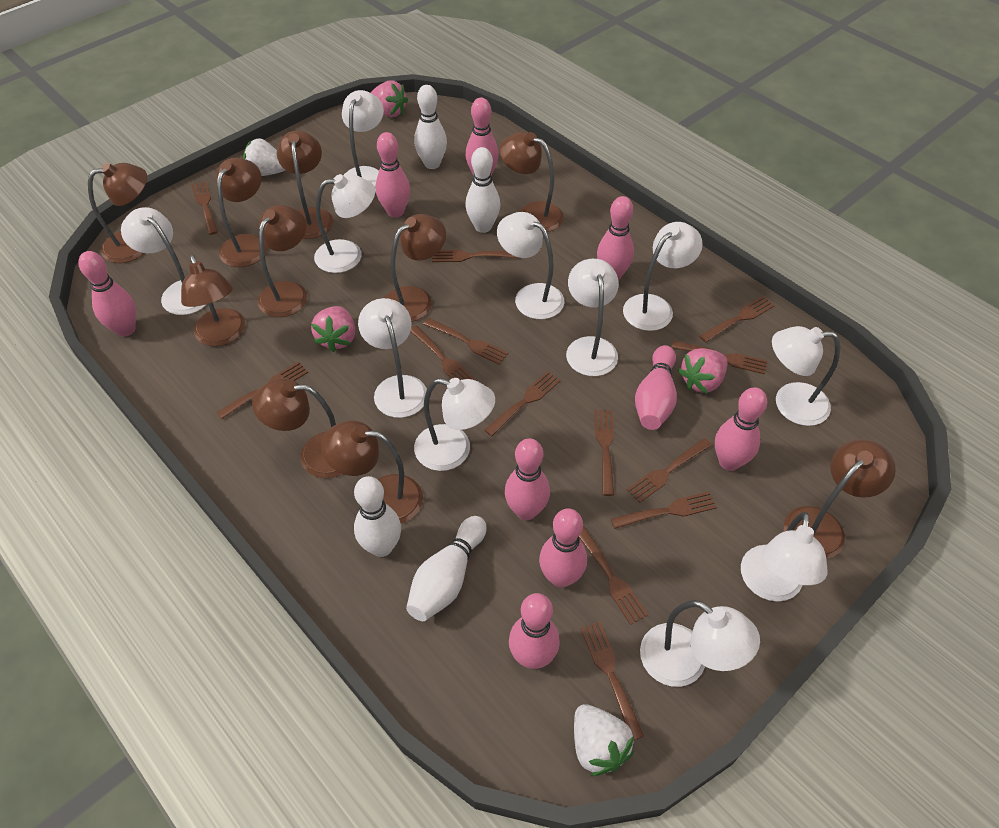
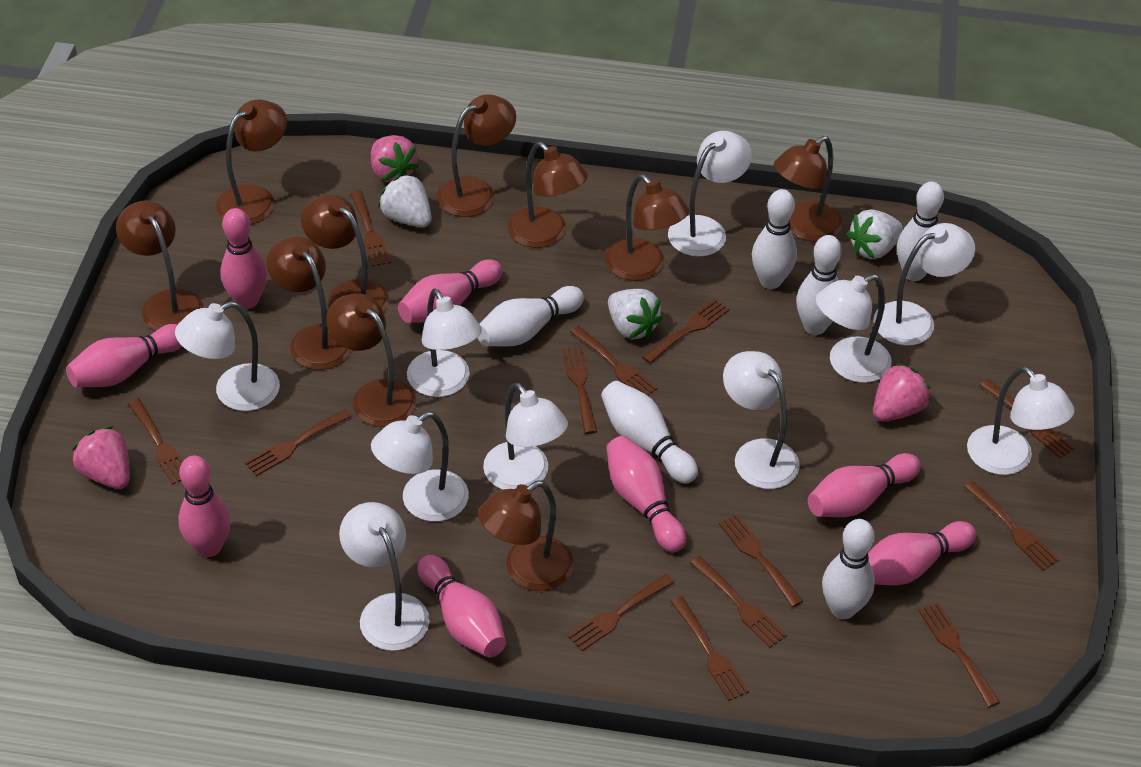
pink bowling pin: [78,251,136,337] [376,132,410,218] [466,98,499,176] [505,438,550,520] [509,593,560,669] [539,508,587,588] [597,196,634,280] [635,345,677,430] [715,387,767,471] = 9 -> [66,324,182,387] [178,456,230,557] [220,208,267,309] [398,259,502,323] [418,555,506,657] [606,436,686,552] [808,453,921,517] [868,521,976,585] = 8
white bowling pin: [354,476,401,557] [406,516,486,621] [414,85,447,169] [465,147,500,233] = 4 -> [477,286,584,347] [601,381,698,484] [752,189,797,289] [796,235,842,335] [822,519,875,619] [897,182,944,281] = 6
white lamp: [121,207,207,315] [314,174,375,273] [342,90,384,192] [358,298,427,418] [414,378,495,471] [497,212,564,319] [566,259,619,376] [623,222,703,331] [640,600,760,687] [741,512,828,602] [772,326,840,426] = 11 -> [175,301,280,411] [339,502,430,651] [371,412,469,522] [407,289,482,397] [483,382,568,490] [668,131,752,257] [723,351,800,489] [816,274,892,383] [873,223,975,346] [967,366,1074,475] = 10
white strawberry: [243,138,285,176] [574,704,634,776] = 2 -> [378,174,431,227] [608,289,663,339] [847,209,903,259] = 3

